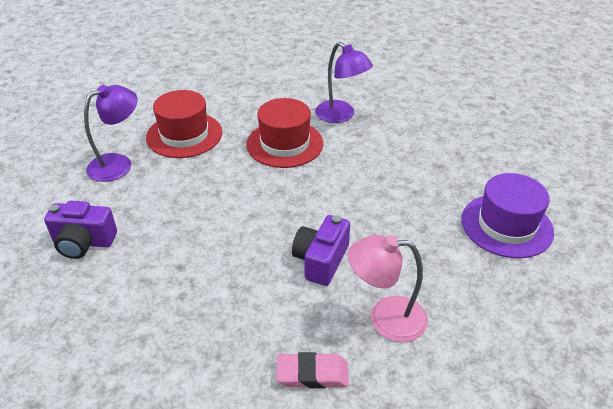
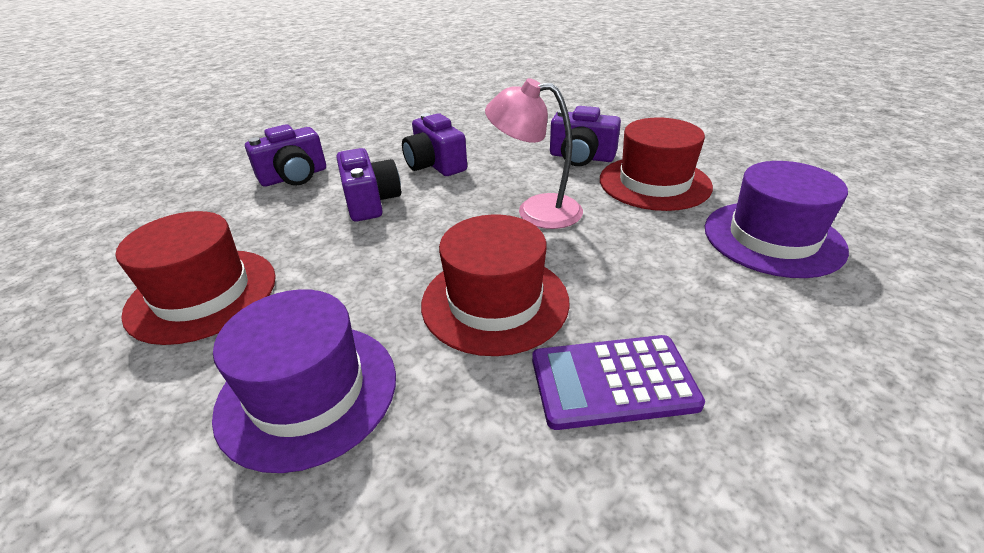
pink eraser: [276,352,349,389] = 1 -> none = 0
purple calculator: none = 0 -> [532,335,705,430] = 1
purple camera: [44,200,117,259] [292,215,350,286] = 2 -> [245,124,326,187] [336,148,401,222] [402,113,467,176] [550,106,621,166] = 4
purple hat: [461,173,554,258] = 1 -> [212,289,396,473] [705,161,849,278] = 2
purple lamp: [84,85,138,182] [315,42,373,123] = 2 -> none = 0
red hat: [146,90,222,158] [246,98,323,168] = 2 -> [116,211,276,345] [421,214,570,356] [600,117,713,211] = 3

